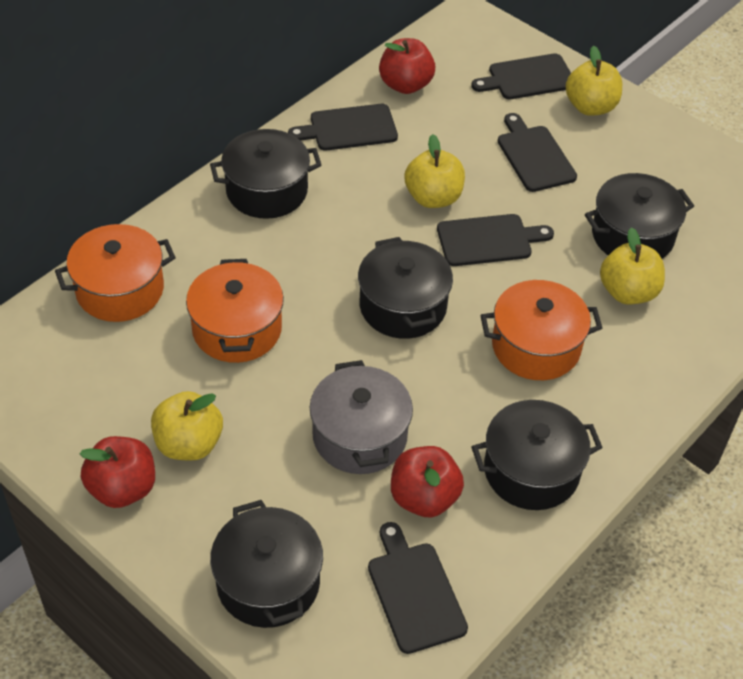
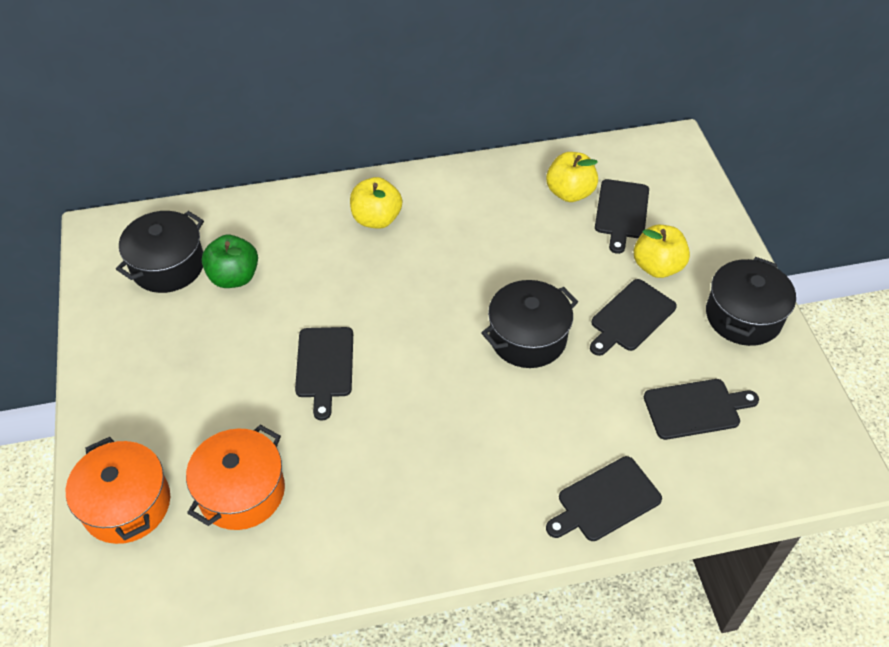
black pot: [210,129,322,219] [210,500,323,628] [358,237,453,339] [472,400,603,510] [585,173,694,259] = 5 -> [116,211,204,293] [481,280,578,368] [706,257,796,346] = 3
green apple: none = 0 -> [202,235,258,288] = 1
grey pot: [310,360,413,474] = 1 -> none = 0
orange pot: [55,224,176,322] [186,259,284,363] [480,280,602,380] = 3 -> [66,437,170,544] [186,425,285,530] = 2
red apple: [80,436,155,508] [379,38,435,94] [391,446,464,518] = 3 -> none = 0
yellow apple: [151,391,223,461] [404,134,465,208] [565,46,622,116] [600,227,665,304] = 4 -> [350,177,402,229] [546,152,598,202] [634,225,690,278] = 3

